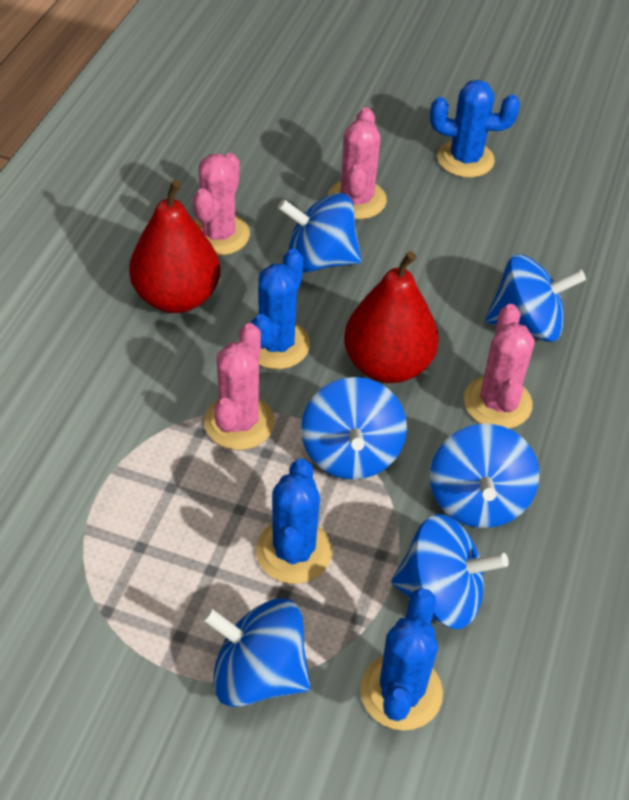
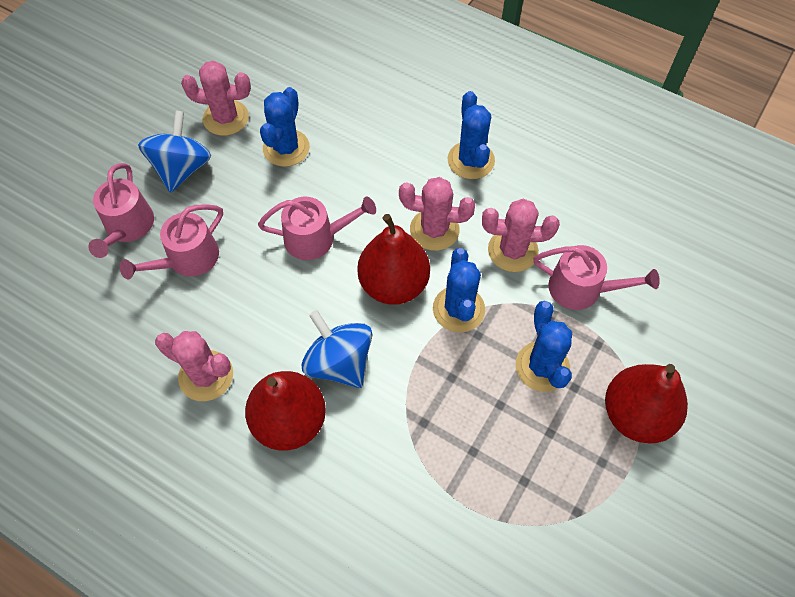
blue spinning top: [202,598,311,707] [278,193,362,273] [301,377,407,480] [391,514,509,629] [430,424,539,528] [485,254,586,342] = 6 -> [138,110,211,193] [302,310,372,388] = 2
pink watering can: none = 0 -> [88,163,154,258] [120,204,223,279] [258,197,376,260] [534,245,660,310] = 4
red pear: [129,180,220,313] [344,251,439,383] = 2 -> [245,371,326,450] [357,214,430,305] [605,364,688,443] = 3

